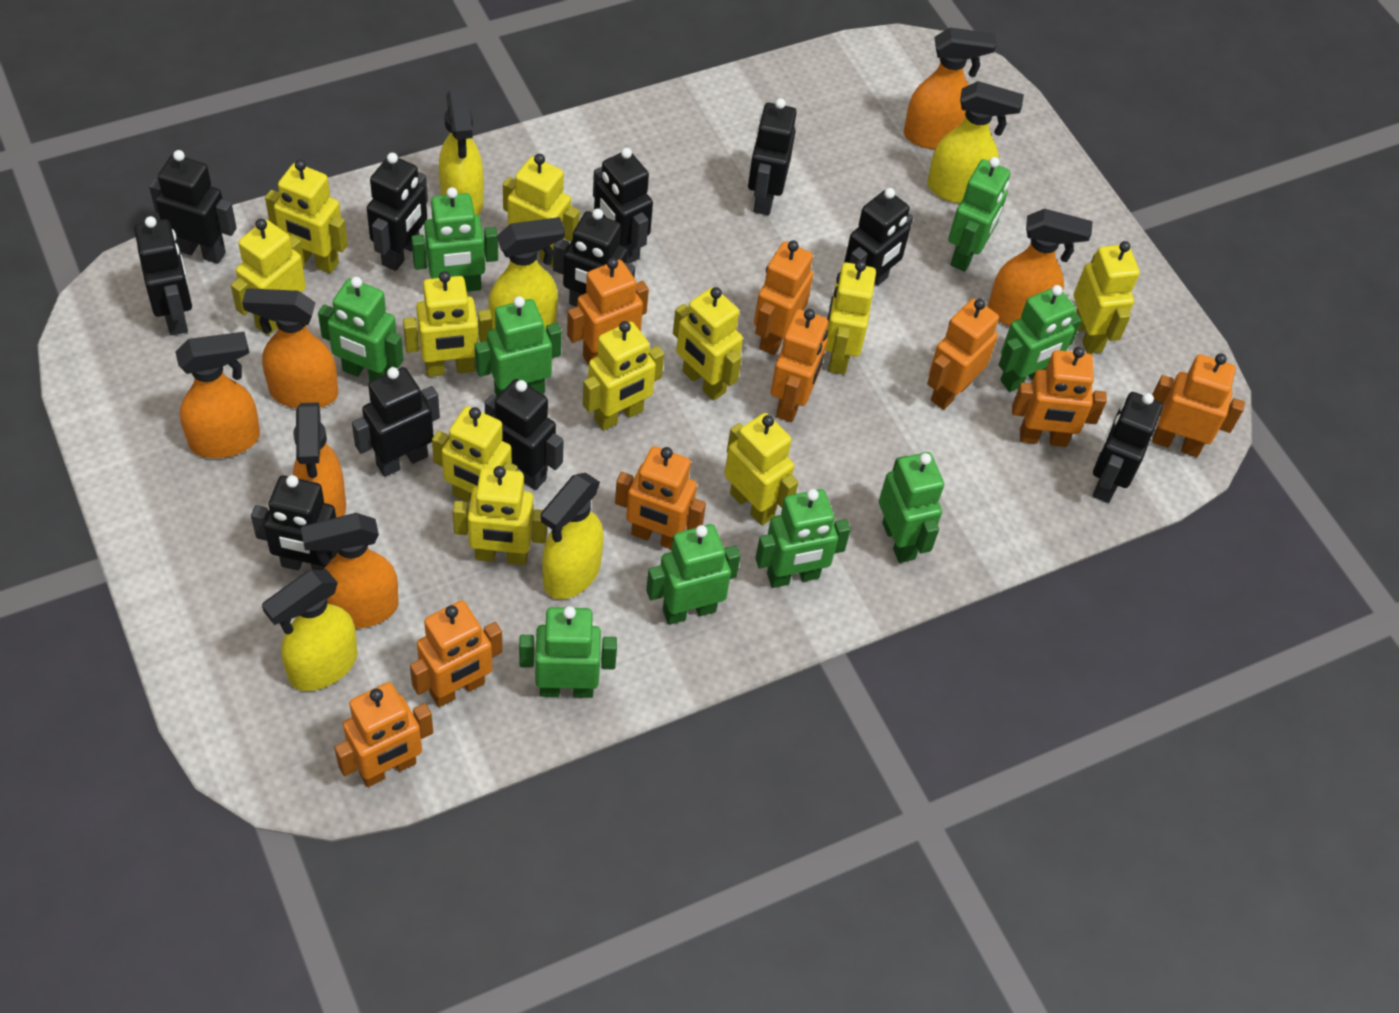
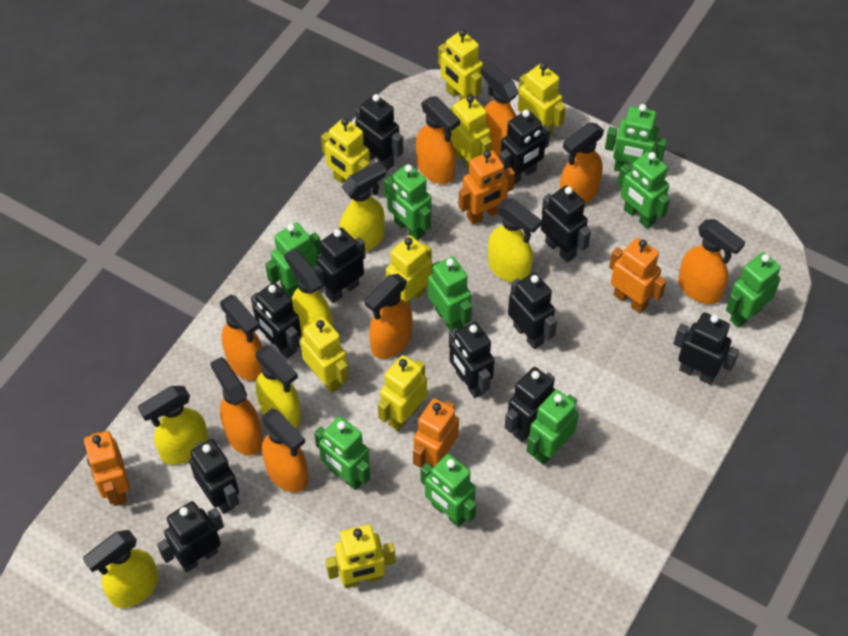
orange robot: [334,682,433,787] [410,601,503,707] [567,258,649,365] [615,446,706,550] [754,241,813,355] [771,309,828,422] [927,299,999,410] [1012,347,1107,447] [1152,354,1245,457] = 9 -> [84,431,130,506] [413,398,459,468] [458,150,515,224] [609,238,667,314] = 4
orange spray bottle: [175,332,260,458] [242,288,338,408] [293,402,346,518] [301,513,398,629] [904,27,997,149] [988,209,1093,326] = 6 -> [210,357,263,456] [220,295,262,381] [262,409,308,493] [365,274,413,359] [416,96,460,184] [480,62,518,158] [560,122,605,204] [678,219,745,304] = 8
yellow robot: [231,219,306,336] [265,160,348,274] [403,271,492,377] [432,406,518,502] [453,466,547,565] [503,154,580,267] [583,321,664,430] [673,287,743,401] [724,413,798,526] [825,260,876,375] [1074,241,1140,354] = 11 -> [300,317,349,393] [321,118,370,183] [326,525,395,588] [378,355,427,431] [382,236,432,306] [438,29,483,101] [451,95,492,169] [518,63,566,137] = 8
yellow spray bottle: [262,570,358,691] [439,90,484,215] [488,217,565,329] [541,473,604,599] [927,81,1024,204] = 5 -> [83,530,159,608] [138,386,208,465] [255,345,301,428] [284,248,333,337] [339,161,386,252] [488,198,542,283] = 6

